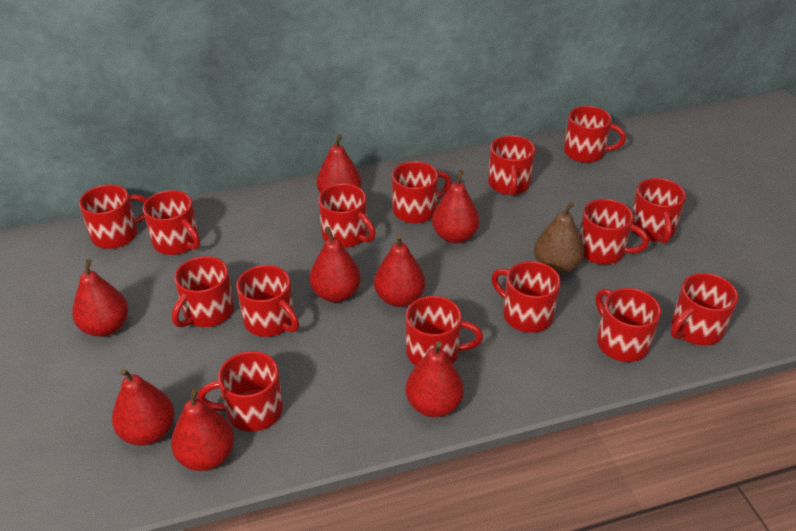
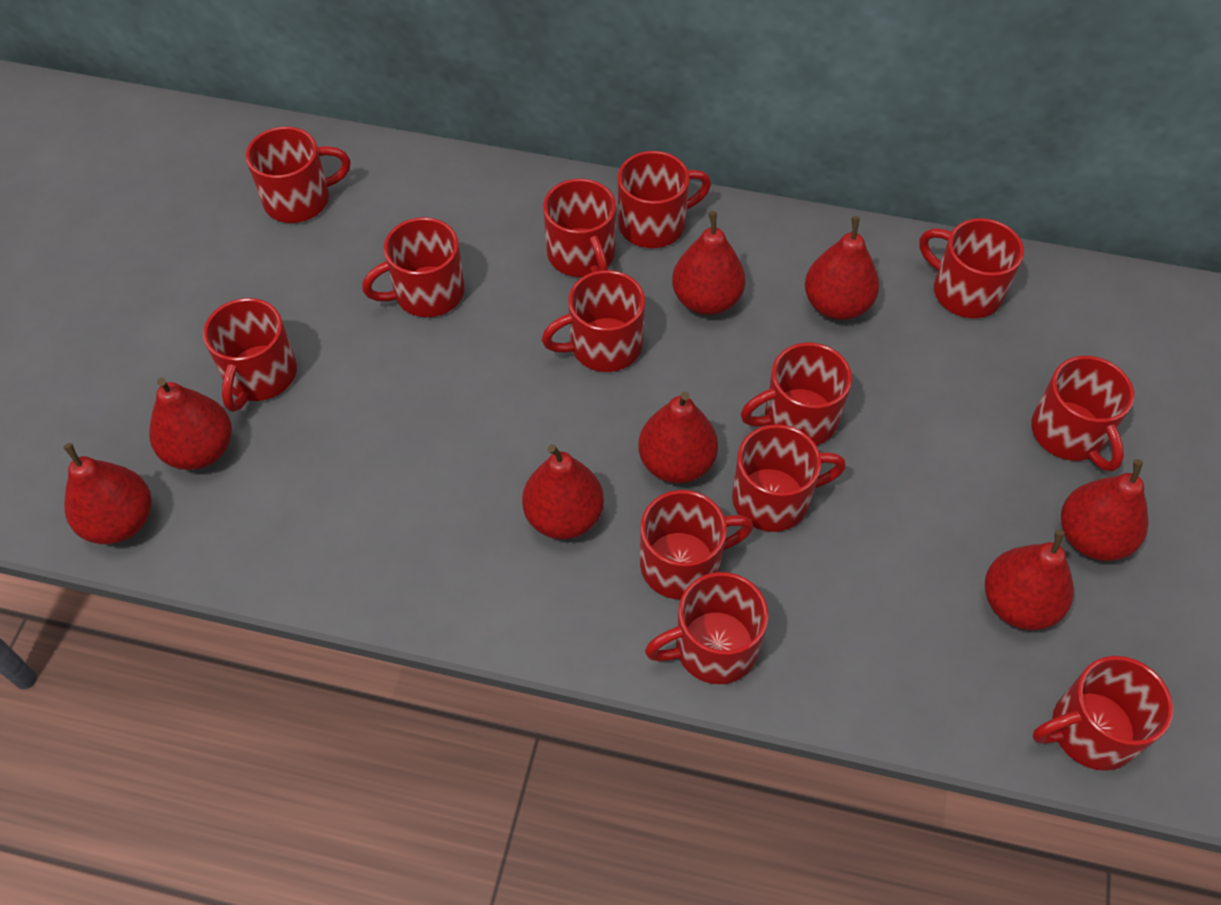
brown pear: [534,202,584,275] = 1 -> none = 0
red mug: [79,185,148,249] [143,190,200,255] [172,256,234,328] [198,351,283,432] [236,265,299,337] [318,184,376,248] [392,161,451,223] [406,296,483,366] [488,135,535,196] [491,261,561,333] [564,106,626,163] [579,199,649,264] [596,288,661,362] [632,178,686,244] [671,273,738,346] = 15 -> [203,298,297,412] [246,127,351,223] [362,217,465,317] [542,270,645,372] [543,179,616,277] [618,151,711,248] [640,490,753,599] [645,572,768,684] [732,424,846,532] [741,343,852,446] [919,218,1024,318] [1031,356,1134,472] [1033,656,1173,771] = 13

